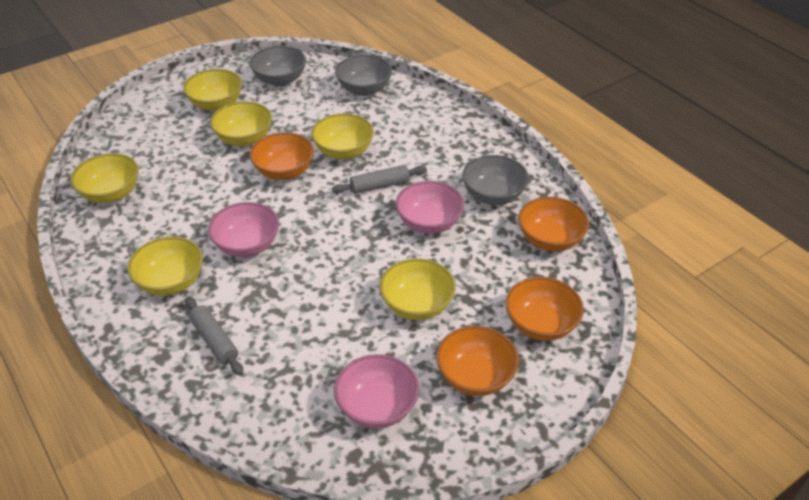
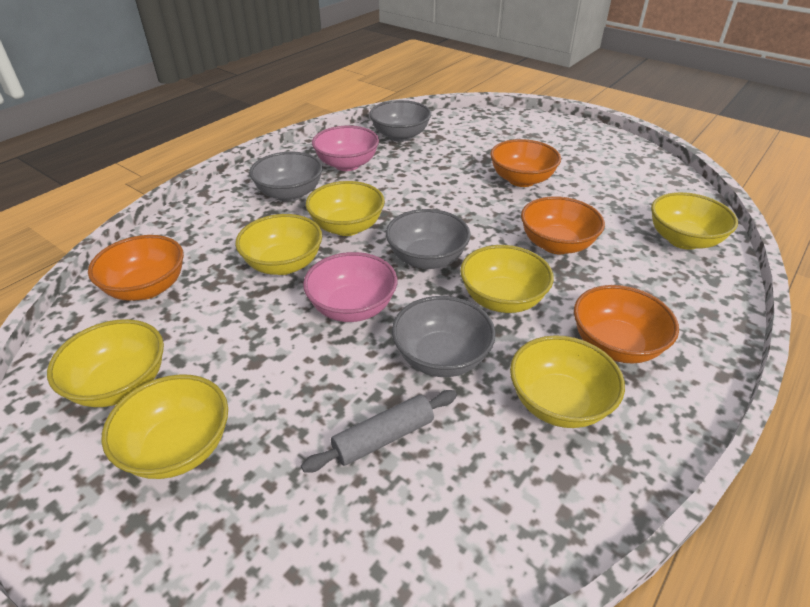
grey bowl: [250,46,306,86] [335,55,392,96] [462,155,529,205] = 3 -> [249,152,323,202] [369,100,431,142] [386,209,471,269] [392,296,496,377] = 4
grey rolling pin: [185,297,243,376] [332,165,427,194] = 2 -> [301,390,457,473] = 1
pink bowl: [208,202,279,257] [334,354,419,428] [395,181,464,234] = 3 -> [303,252,397,322] [312,126,379,171] = 2
yellow bowl: [70,153,139,203] [127,237,203,296] [183,69,242,111] [210,101,272,146] [311,113,374,159] [379,258,456,320] = 6 -> [47,319,164,407] [102,374,228,479] [235,214,322,275] [306,181,385,236] [460,245,554,313] [510,335,625,428] [651,192,738,250] = 7

